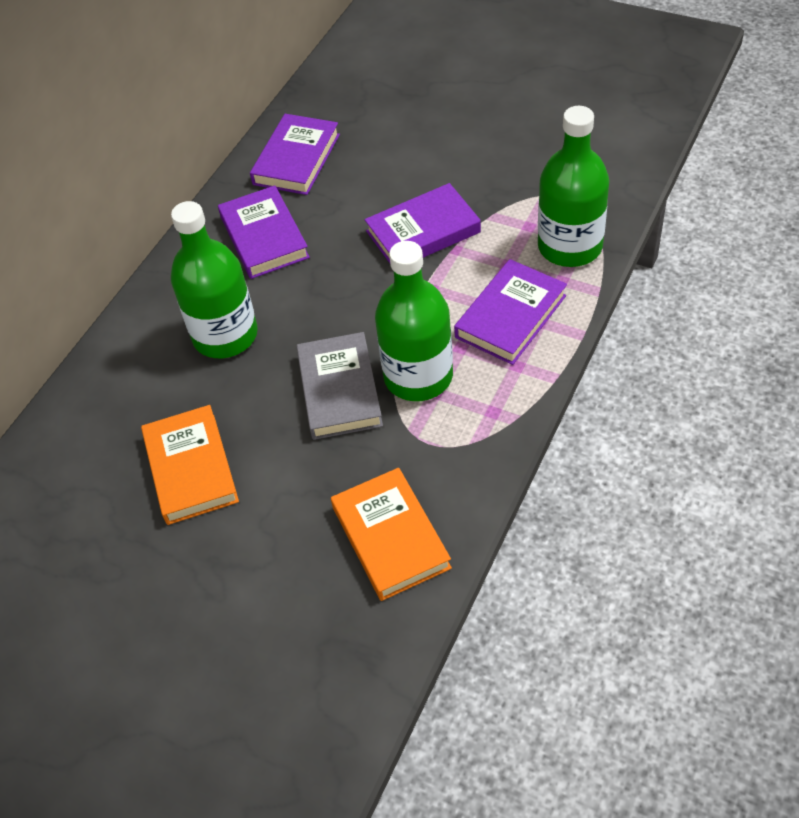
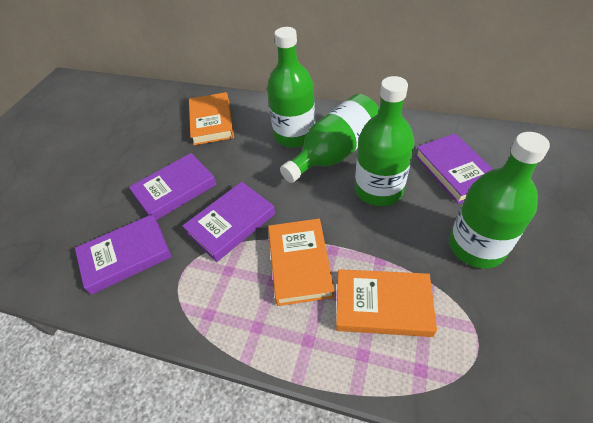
green bottle: [171,201,258,358] [375,241,453,401] [538,106,609,267] = 3 -> [267,27,315,148] [280,94,379,183] [355,76,414,206] [449,132,550,268] = 4
grey book: [296,332,383,440] = 1 -> none = 0
orange book: [141,405,239,525] [331,468,452,601] = 2 -> [189,92,234,145] [268,218,335,306] [336,269,437,337] = 3

